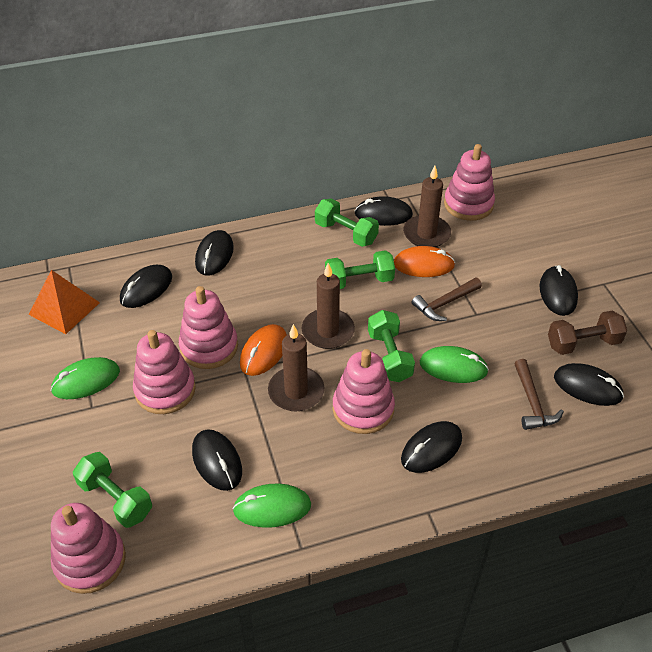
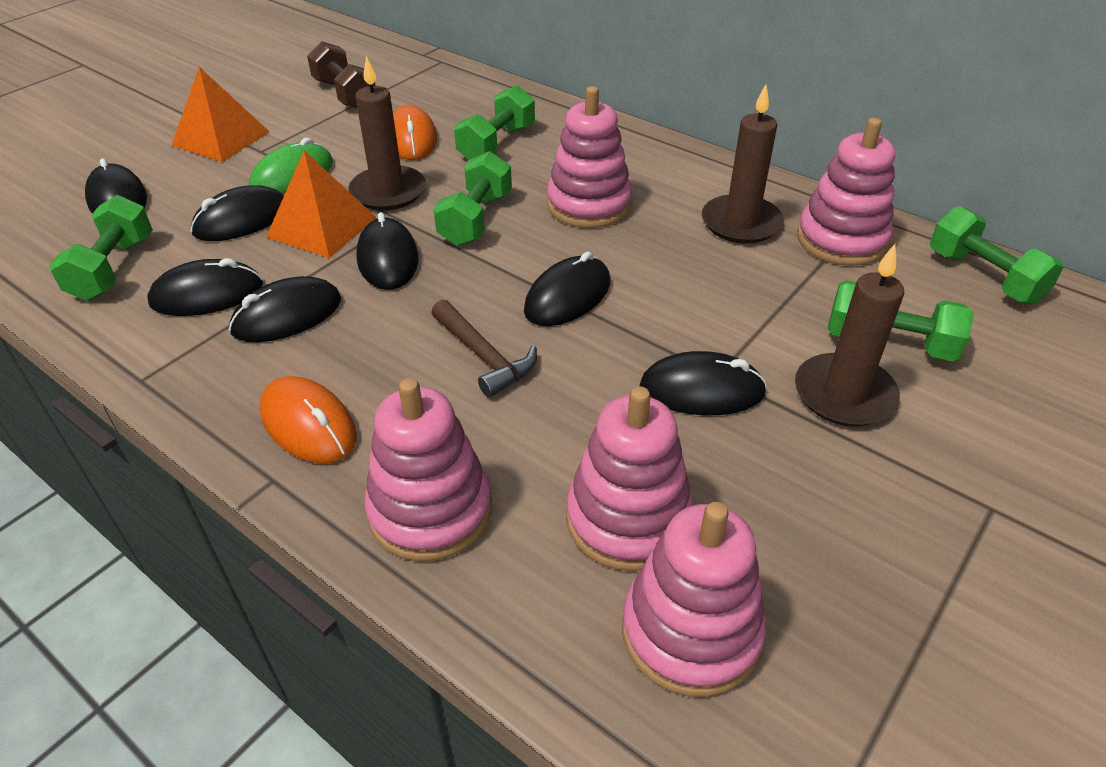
brown hammer: [412,278,482,321] [514,359,564,430] = 2 -> [431,300,537,398] = 1
green dumbbell: [73,452,152,528] [315,198,379,247] [325,250,395,289] [368,310,415,382] = 4 -> [49,195,153,301] [433,151,512,246] [454,85,535,160] [828,280,974,361] [930,206,1064,304] = 5
green mouse: [50,357,120,399] [233,484,311,528] [420,346,489,383] = 3 -> [249,138,333,194] = 1
orange pyramid: [29,270,100,334] = 1 -> [171,67,270,162] [266,150,376,258] = 2

